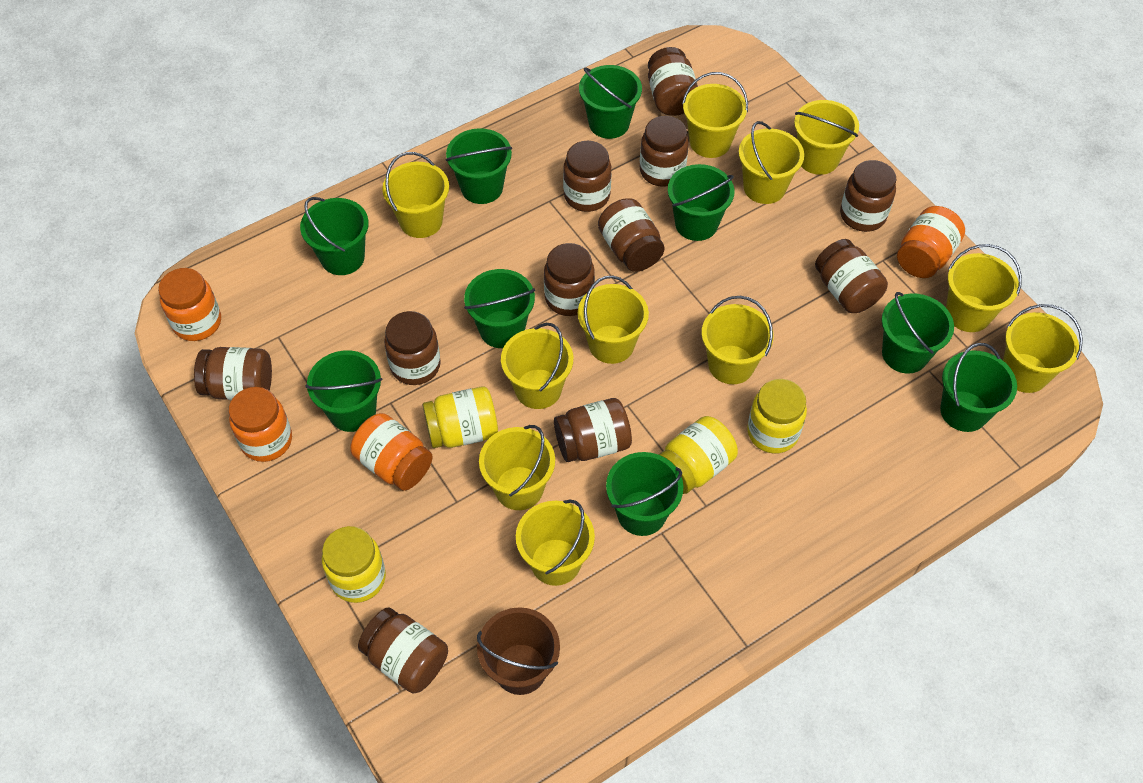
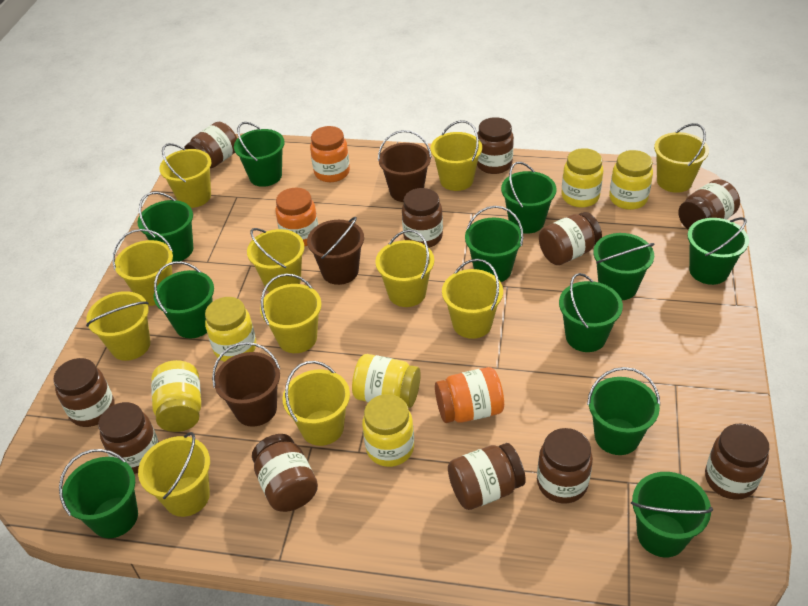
brown bucket: [477,607,560,695] = 1 -> [212,342,280,427] [307,217,364,285] [378,130,432,202] = 3
green bucket: [300,197,369,275] [306,350,382,432] [445,128,512,204] [464,269,535,348] [579,65,642,139] [606,452,683,536] [668,164,734,241] [882,292,954,373] [940,343,1017,432] = 9 -> [59,449,138,538] [138,192,193,262] [154,261,214,338] [234,122,285,187] [465,206,523,282] [501,162,557,234] [559,273,623,352] [587,367,660,455] [593,233,655,300] [631,472,713,557] [687,217,749,285] = 11
orange jar: [158,268,221,341] [229,387,292,462] [351,413,433,491] [897,206,965,278] = 4 -> [275,188,318,247] [310,126,350,182] [435,367,504,423] = 3
yellow jar: [322,526,386,603] [423,386,498,448] [659,416,738,494] [747,379,807,454] = 4 -> [151,360,201,432] [205,297,256,362] [352,354,421,408] [362,394,414,467] [561,148,603,207] [609,150,653,210] = 6

